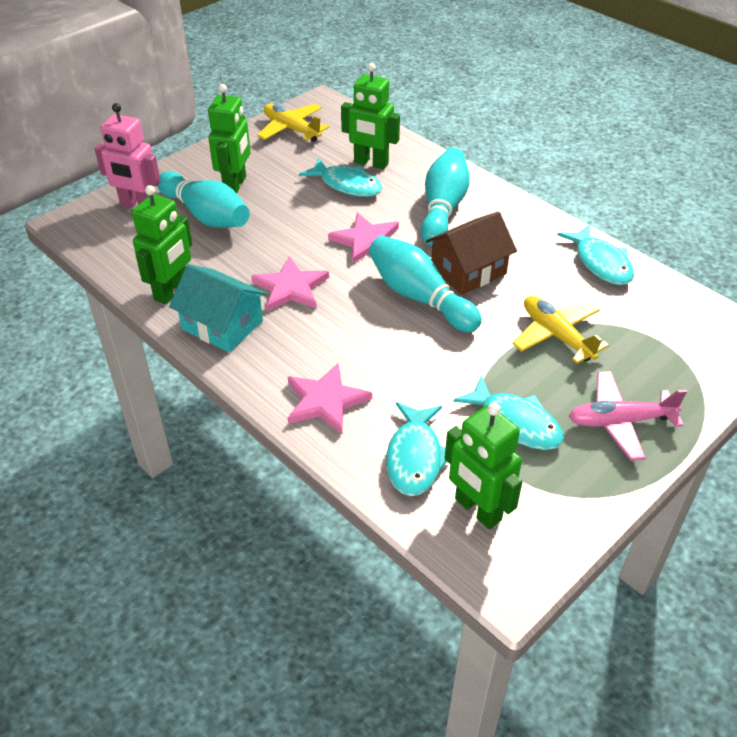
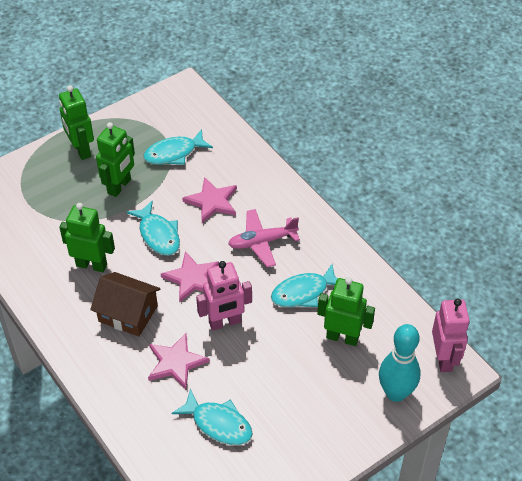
pink robot: [94,103,161,208] = 1 -> [196,261,252,331] [432,298,470,372] = 2
turquoise bowling pin: [157,171,250,228] [369,236,482,332] [421,148,470,246] = 3 -> [379,324,420,402] = 1
turquoise house: [169,264,267,352] = 1 -> none = 0
yellow plane: [257,104,329,142] [512,296,609,364] = 2 -> none = 0

